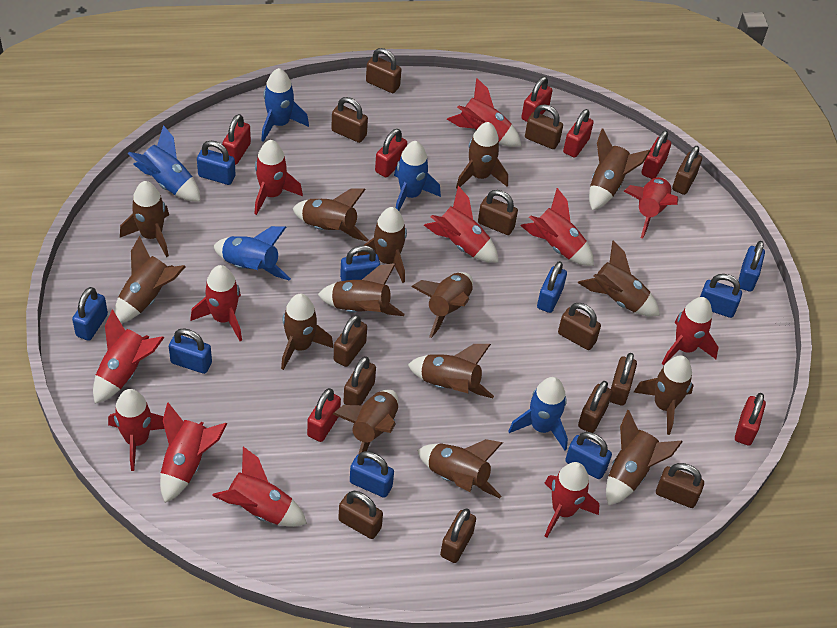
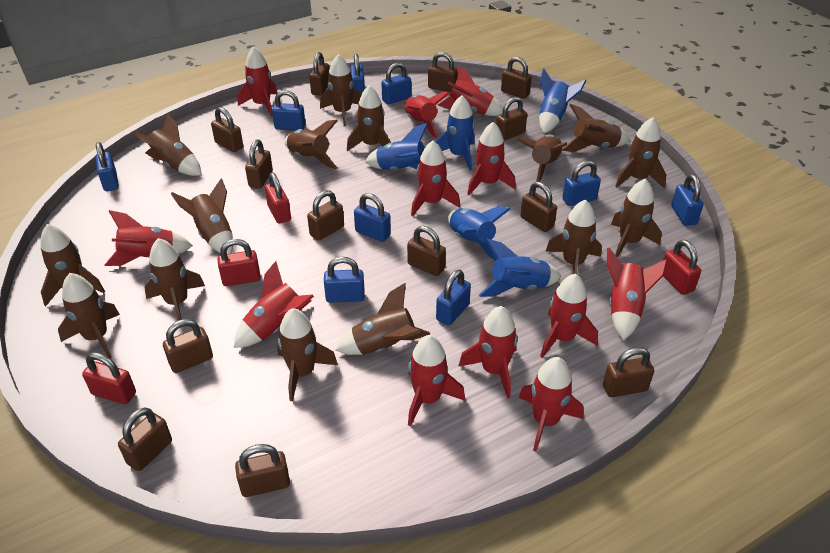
red padlock: [222,114,251,165] [307,388,341,442] [375,129,407,177] [521,77,553,122] [563,109,594,158] [641,130,671,179] [735,393,766,446] = 7 -> [82,352,136,404] [218,239,261,286] [265,173,291,224] [663,240,701,295] = 4

